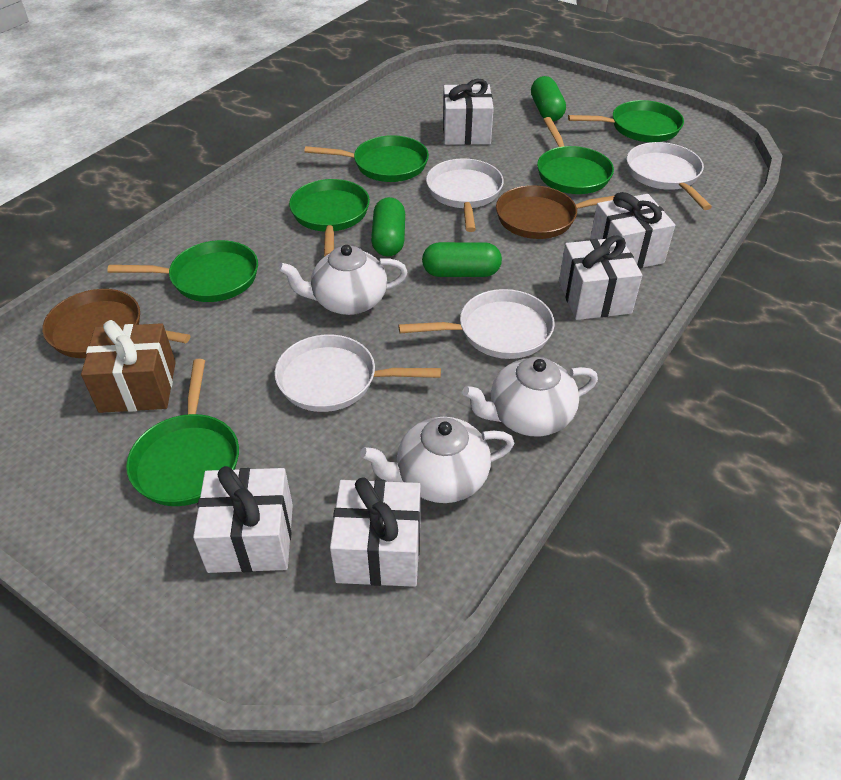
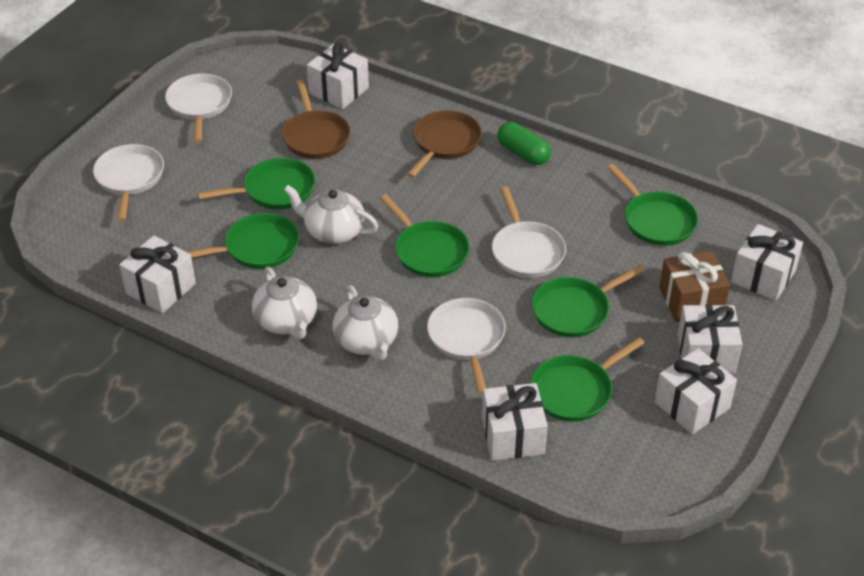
green capsule: [371,197,405,257] [422,242,502,277] [531,76,566,121] = 3 -> [497,122,551,165] = 1
white gift: [193,466,293,573] [330,477,421,587] [443,79,494,145] [559,235,642,320] [590,192,675,269] = 5 -> [119,235,196,313] [307,43,369,109] [482,383,548,461] [655,348,737,434] [677,304,742,373] [731,224,803,301] = 6

